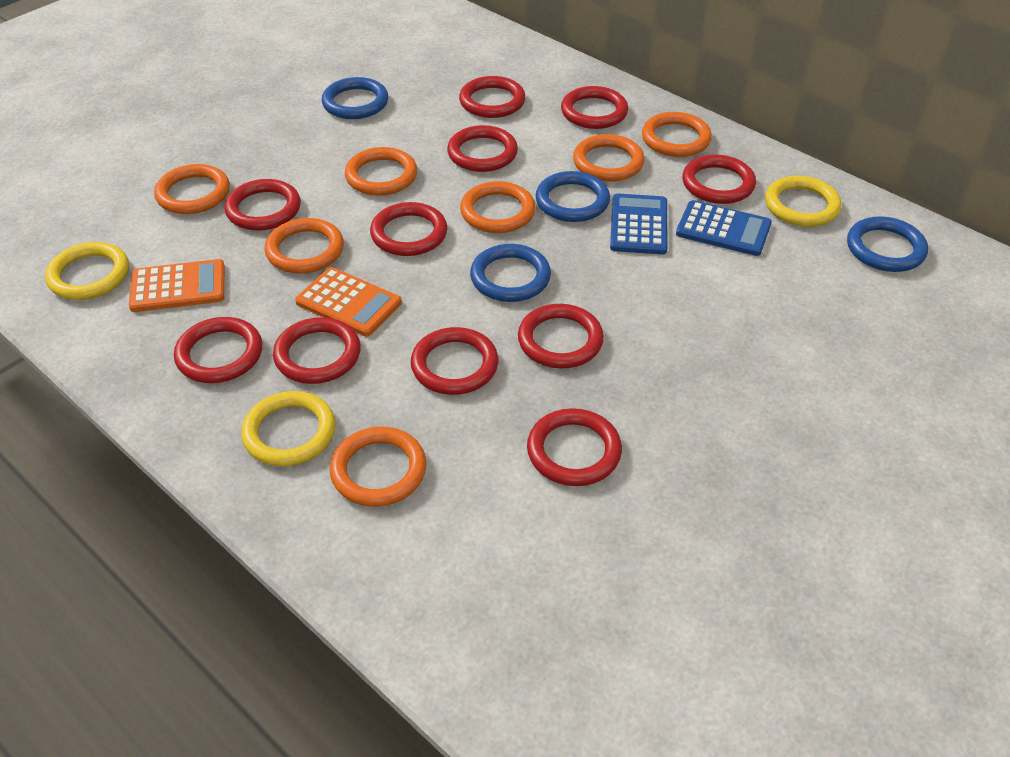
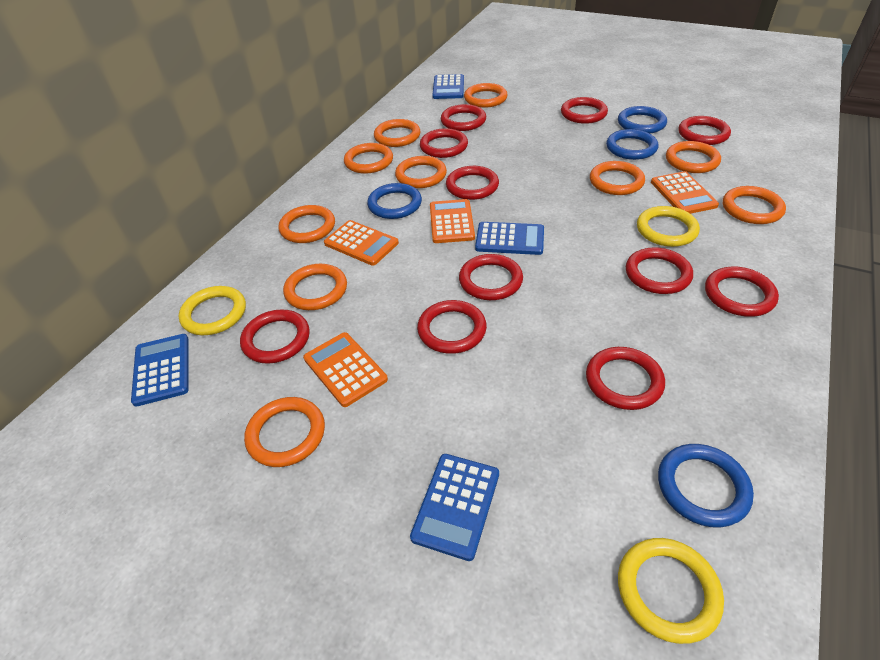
blue calculator: [610,194,668,254] [676,200,772,256] = 2 -> [131,334,189,407] [410,454,499,561] [432,74,464,99] [475,222,544,255] = 4
orange calculator: [129,259,225,312] [295,267,402,337] = 2 -> [303,332,388,407] [324,220,399,266] [430,199,475,243] [651,171,719,214] = 4
orange ring: [154,164,230,214] [265,218,344,274] [330,427,427,507] [345,147,417,196] [460,181,536,233] [573,134,645,182] [642,112,712,157] = 7 -> [244,397,325,467] [278,205,335,243] [283,264,347,310] [344,143,393,174] [374,119,420,147] [395,156,447,188] [464,83,508,108] [590,161,645,195] [666,141,721,173] [723,186,786,224] = 10

